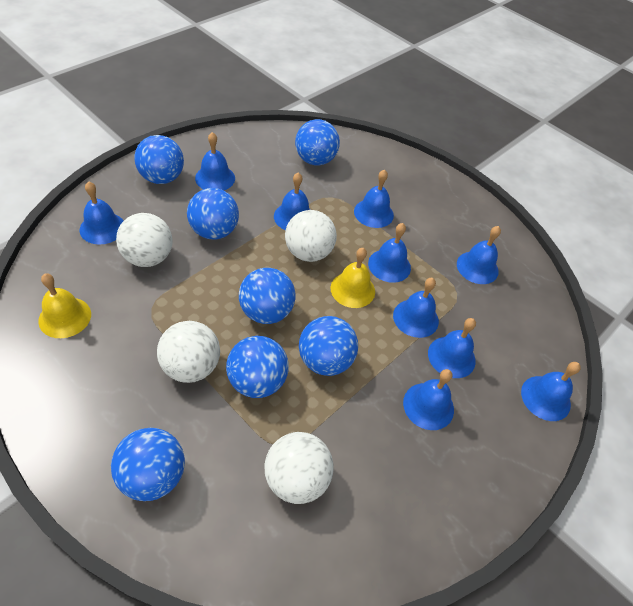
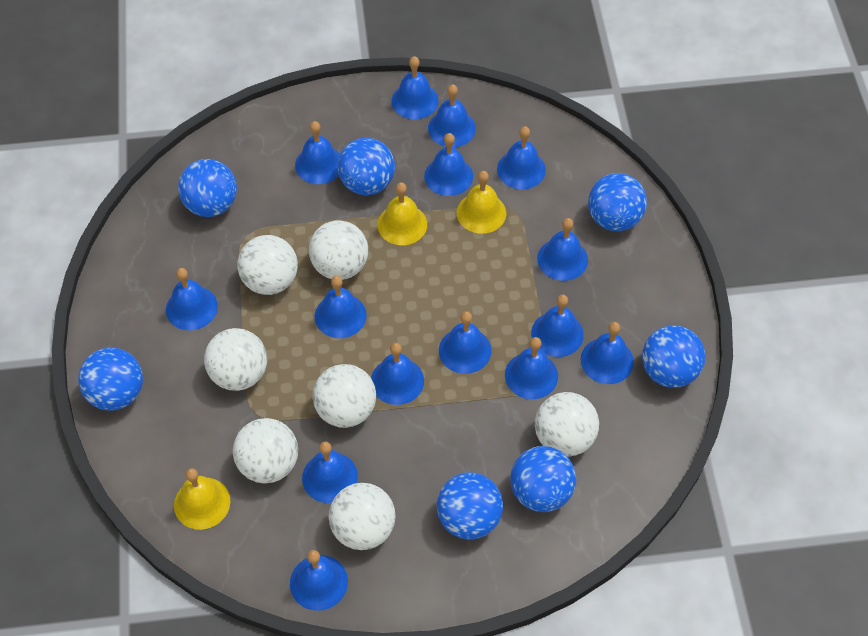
blue bell: [79,181,124,245] [195,132,235,190] [274,172,311,230] [354,169,394,228] [368,223,411,283] [393,278,439,338] [403,369,454,430] [428,318,476,378] [457,226,501,284] [521,362,581,421] = 10 -> [166,268,218,330] [290,550,348,611] [295,121,340,184] [302,442,358,503] [315,276,367,338] [371,343,424,405] [391,56,439,119] [424,133,473,196] [428,84,476,147] [439,311,491,374] [497,126,546,189] [505,337,558,399] [531,294,584,357] [537,218,588,281] [581,322,634,384] = 15
white ball: [116,213,173,267] [157,321,220,383] [264,432,334,504] [285,210,337,262] = 4 -> [204,328,267,391] [233,418,298,483] [238,235,298,295] [309,220,368,280] [313,364,376,428] [329,483,396,550] [535,392,599,457] = 7
yellow bell: [38,273,91,338] [331,248,375,308] = 2 -> [174,468,230,530] [377,182,427,245] [457,171,506,234] = 3

